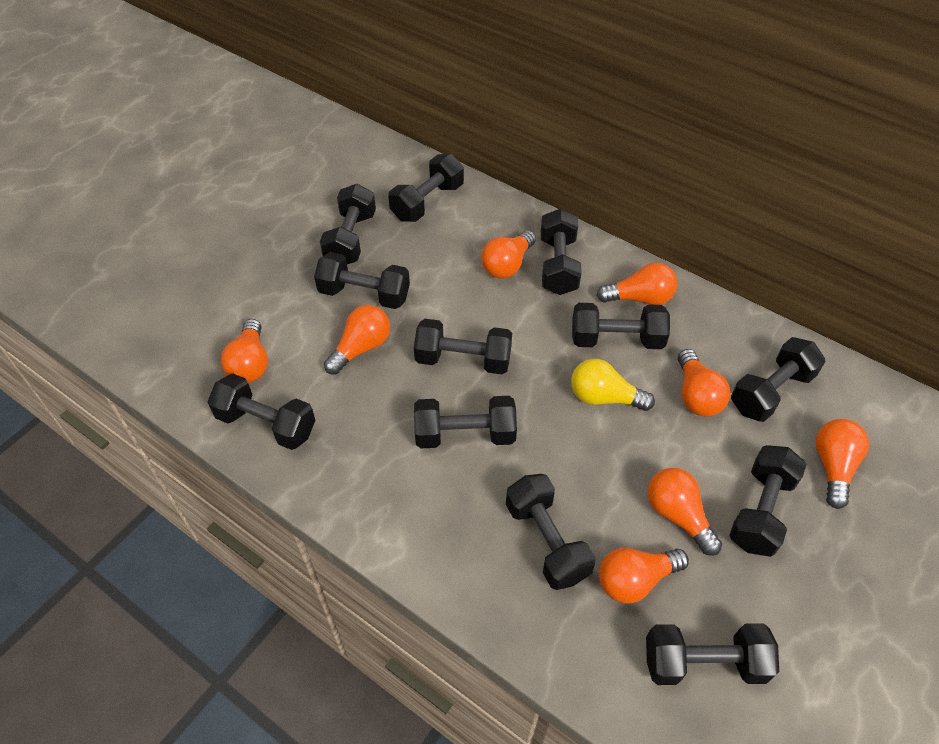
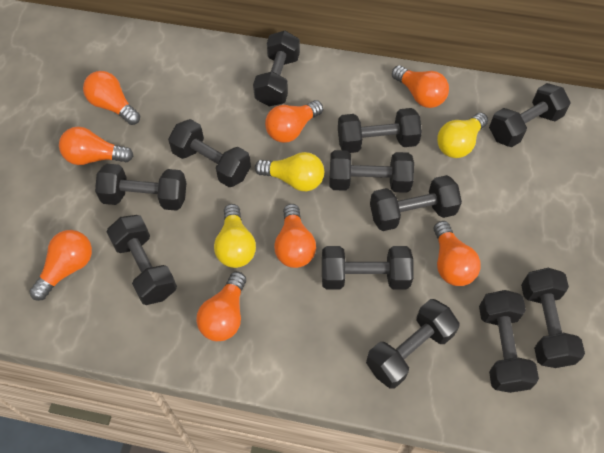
yellow light bulb: [571,359,655,411] = 1 -> [214,204,256,268] [255,152,324,191] [437,113,488,158] = 3

